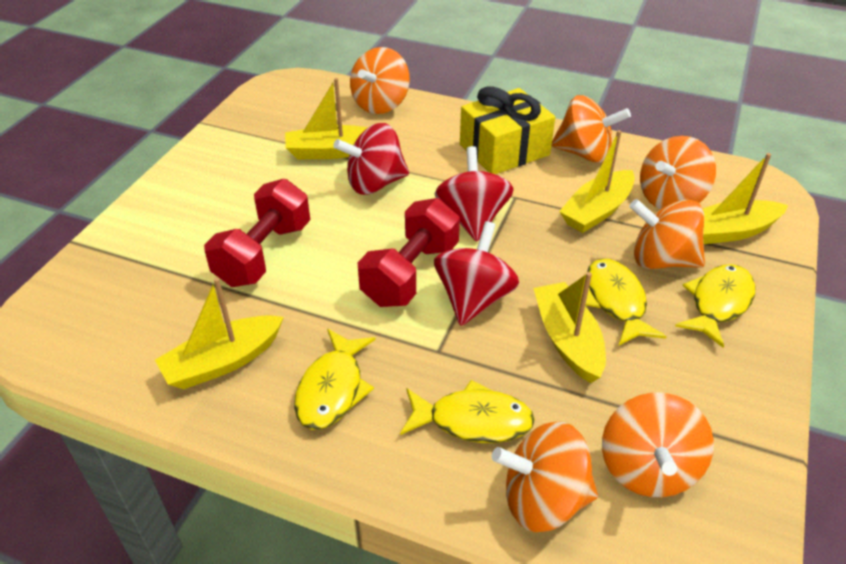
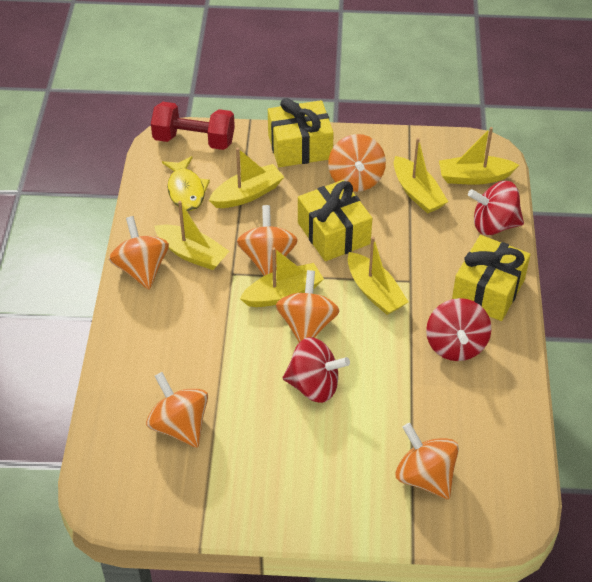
red dumbbell: [204,179,310,287] [358,198,460,307] = 2 -> [151,102,235,150] = 1
yellow boat: [155,278,284,389] [285,78,368,159] [533,272,606,383] [559,130,635,233] [703,153,788,244] = 5 -> [154,201,229,270] [209,148,284,208] [240,247,324,307] [348,237,408,315] [394,138,448,214] [439,127,519,185] = 6
yellow fish: [294,329,375,430] [400,380,535,443] [585,258,667,346] [675,264,755,348] = 4 -> [162,156,210,211] = 1
yellow gift: [460,86,555,174] = 1 -> [268,98,334,167] [298,180,372,261] [452,235,530,321] = 3

